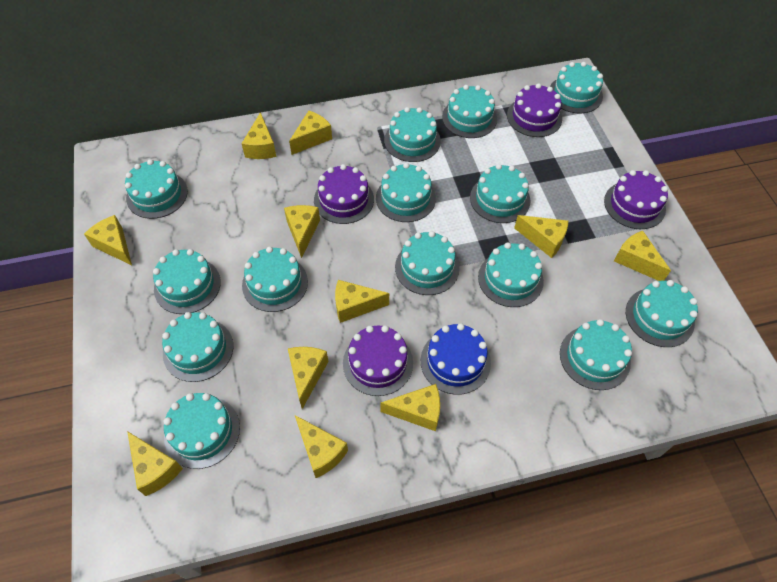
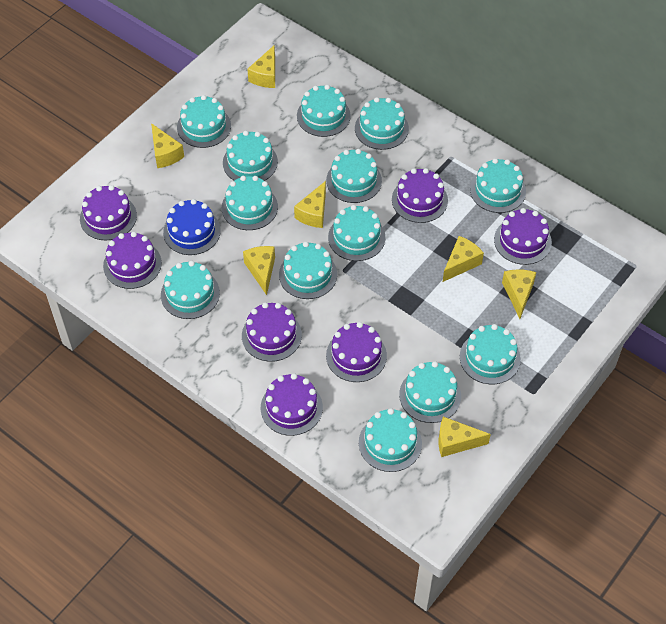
purple cake: [314,164,374,224] [343,325,413,396] [507,83,562,137] [604,170,668,229] = 4 -> [80,185,137,240] [103,231,162,289] [242,302,302,362] [261,373,323,436] [326,322,387,382] [392,168,448,223] [494,208,552,265] = 7
turquoise cake: [125,159,188,219] [153,249,221,314] [162,312,233,382] [163,393,240,469] [242,246,308,312] [376,163,436,222] [384,107,441,162] [395,231,460,295] [442,85,497,138] [470,164,530,223] [478,242,544,307] [550,62,603,114] [560,319,632,390] [626,280,698,347] = 14 -> [161,261,220,319] [177,95,231,148] [222,176,278,230] [223,131,278,181] [279,241,337,299] [297,85,351,137] [326,149,382,203] [328,205,385,261] [355,97,409,150] [359,408,422,472] [399,361,461,423] [460,324,521,384] [470,158,526,213] = 13
yellow cheese: [84,215,132,265] [127,431,183,496] [241,112,276,159] [284,205,320,258] [288,347,328,409] [289,110,332,155] [295,415,348,478] [335,280,389,323] [380,384,440,431] [514,215,568,258] [614,231,671,281] = 11 -> [151,123,184,168] [243,246,275,295] [247,45,275,88] [294,181,326,228] [439,417,491,457] [443,236,484,282] [502,269,536,319] = 7

